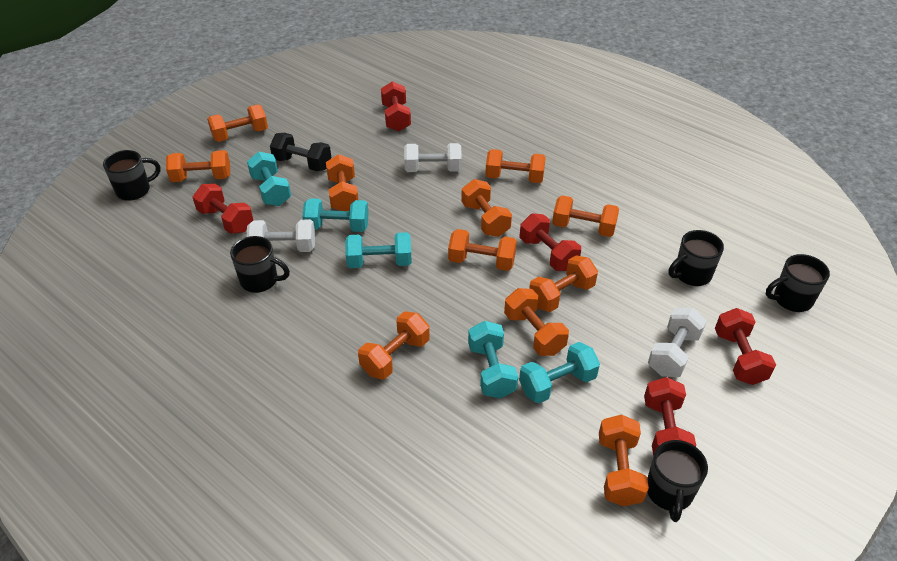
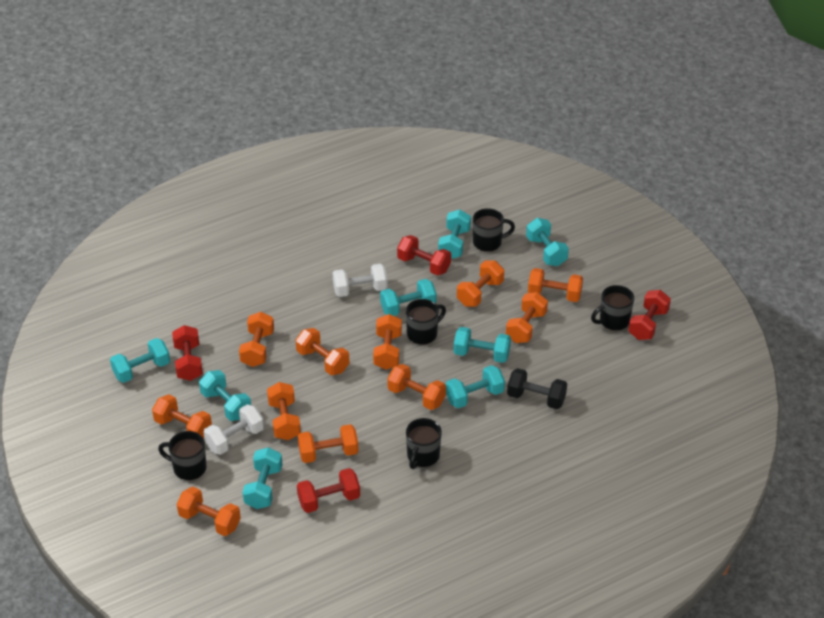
red dumbbell: [193,184,253,234] [381,81,411,131] [520,213,581,271] [644,377,696,456] [715,308,776,385] = 5 -> [172,325,203,381] [297,468,360,513] [397,235,451,276] [628,290,671,340] = 4
turquoise dumbbell: [247,152,291,206] [302,198,369,232] [345,232,412,268] [468,321,518,398] [519,342,600,403] = 5 -> [110,338,170,383] [199,370,251,421] [243,447,283,509] [380,279,436,316] [438,210,471,259] [446,365,505,408] [453,327,511,363] [526,218,569,266] = 8
white dumbbell: [247,219,315,252] [404,143,462,172] [648,308,707,377] = 3 -> [203,404,264,455] [333,264,388,297] = 2

